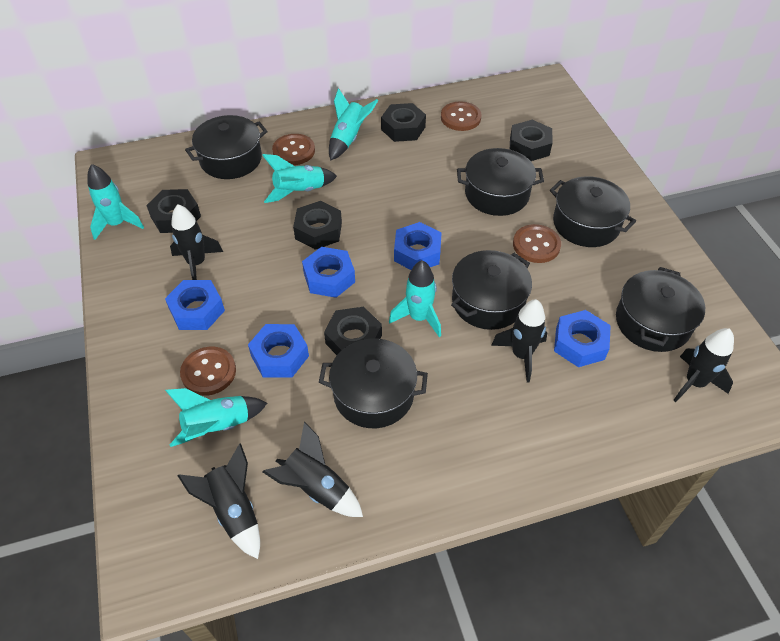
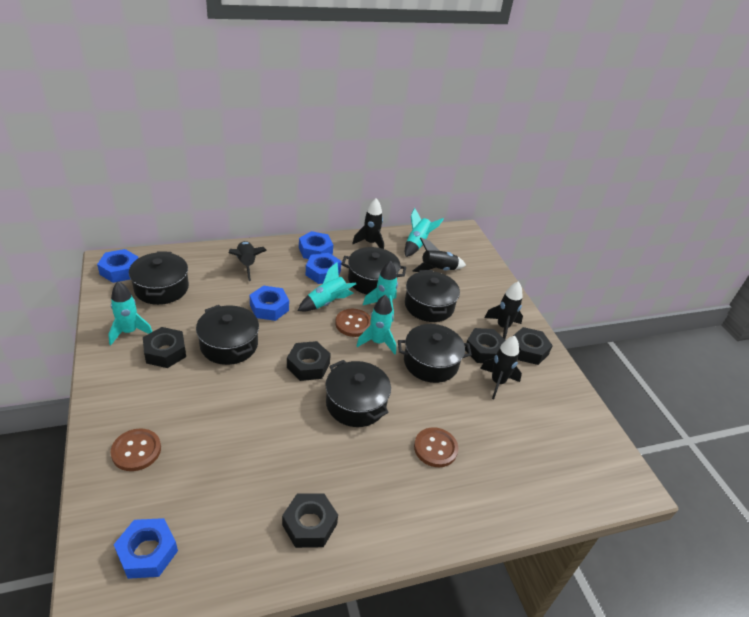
brown button: [180,347,236,396] [272,134,315,165] [441,102,482,131] [513,224,561,263] = 4 -> [111,428,161,471] [335,309,371,337] [414,427,458,467] = 3

